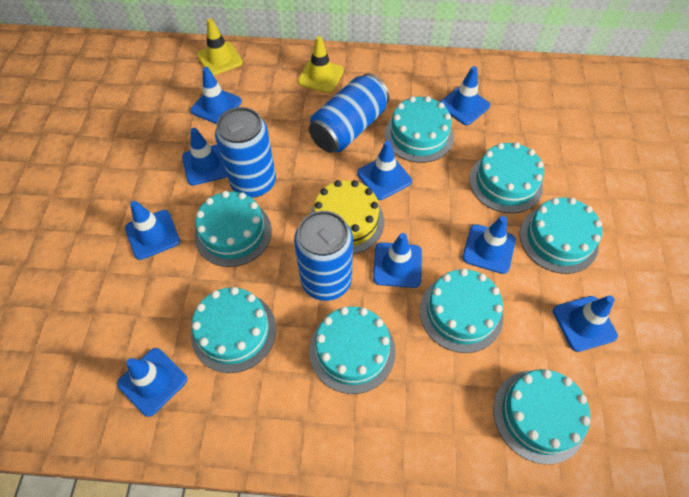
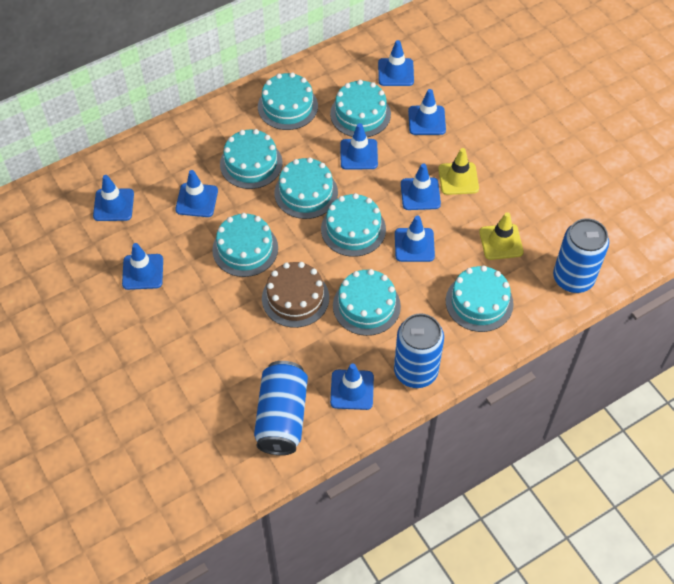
brown cake: none = 0 -> [262,262,329,328] = 1
yellow cake: [310,180,384,254] = 1 -> none = 0

